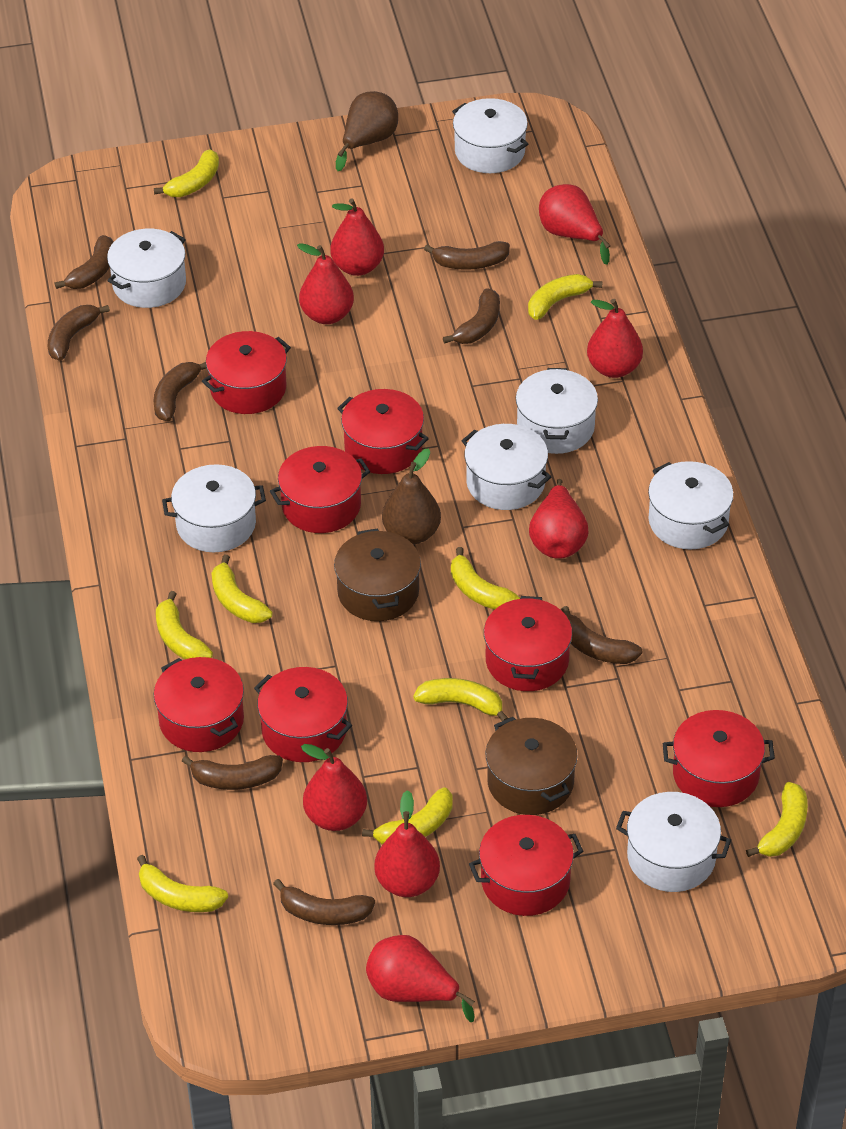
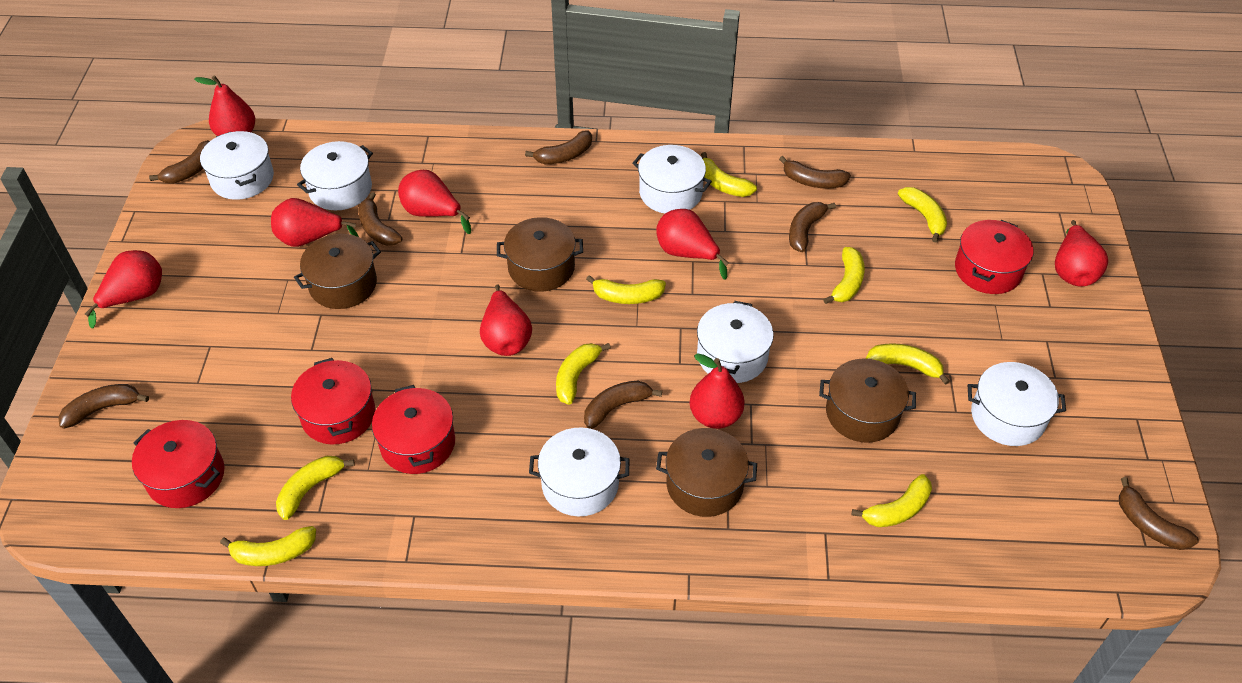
brown pear: [336,91,398,171] [382,449,441,544] = 2 -> none = 0
brown pot: [334,528,421,621] [486,717,578,815] = 2 -> [294,234,381,309] [497,217,583,292] [656,428,757,517] [819,359,916,443] = 4
red pot: [154,657,244,752] [202,331,291,414] [254,667,352,762] [270,446,370,533] [337,389,429,474] [469,815,583,916] [484,596,572,691] [663,710,775,807] = 8 -> [132,420,224,508] [291,358,375,444] [372,385,455,474] [955,220,1033,294] = 4
white pot: [107,229,186,308] [162,464,266,552] [452,98,528,173] [462,424,551,510] [516,368,598,454] [616,792,731,892] [648,461,734,549] = 7 -> [200,131,274,200] [297,141,373,210] [529,427,630,516] [632,145,712,213] [697,301,774,383] [968,362,1066,446] = 6

